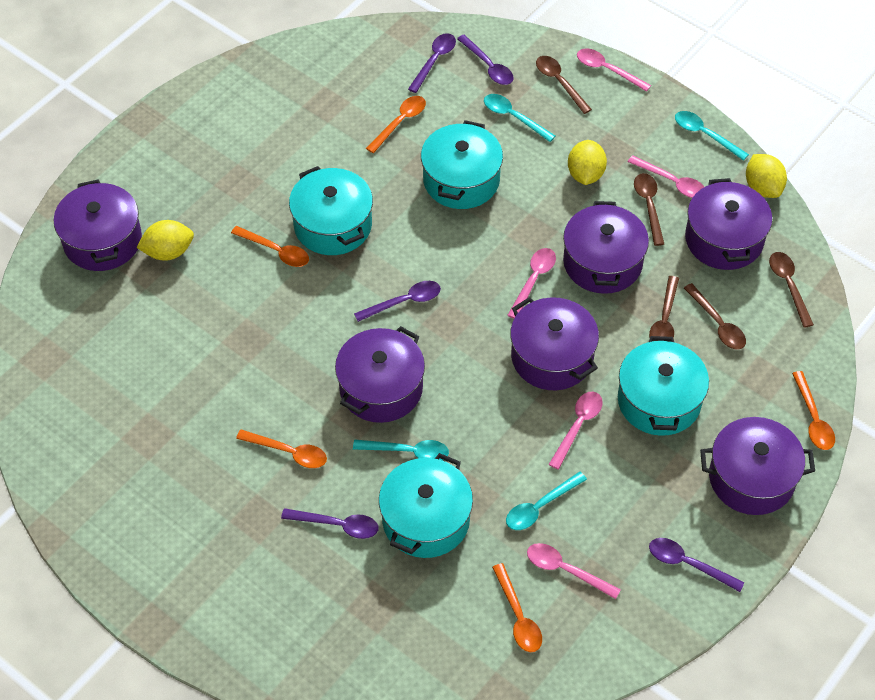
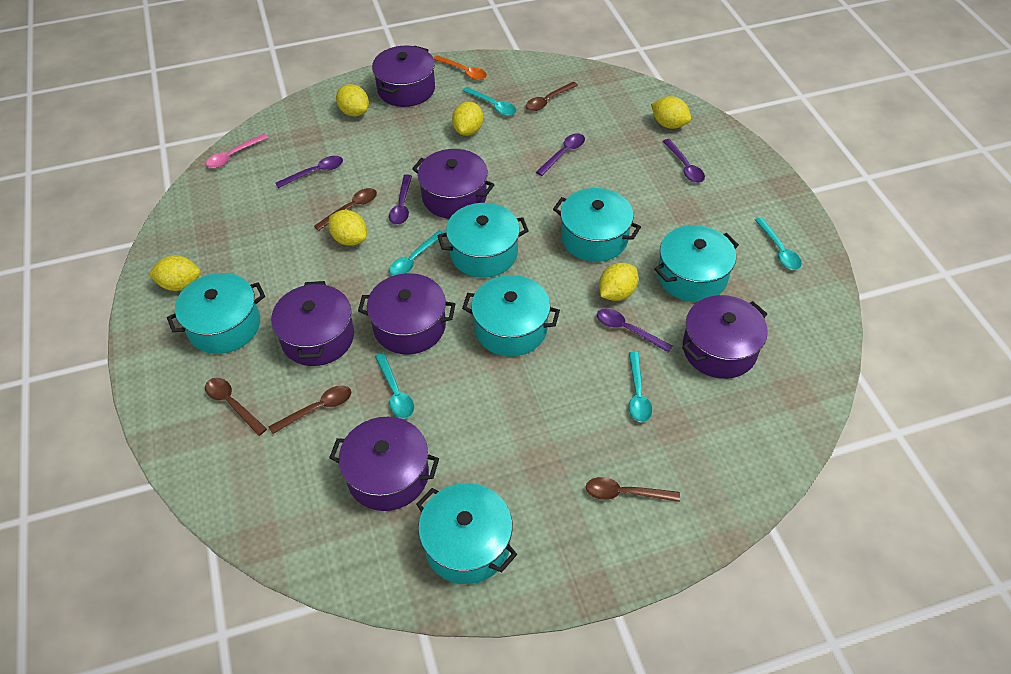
orange spoon: [231,226,309,267] [236,430,327,468] [366,96,426,153] [492,563,542,652] [792,371,835,450] = 5 -> [433,55,487,80] = 1
pink spoon: [507,248,556,319] [527,543,621,599] [548,392,603,470] [577,49,651,92] [628,155,704,198] = 5 -> [206,134,268,168] = 1
turquoise pot: [289,166,373,255] [379,453,473,558] [421,120,503,209] [618,336,709,436] = 4 -> [167,273,265,354] [416,483,517,584] [437,203,529,278] [462,275,560,357] [553,188,641,262] [654,225,739,302] = 6
turquoise spoon: [353,440,449,461] [484,94,555,142] [506,471,587,530] [675,111,749,161] = 4 -> [375,353,414,419] [389,230,445,276] [463,87,516,116] [629,352,652,422] [755,217,802,270] = 5
yellow lemon: [136,220,194,261] [568,140,607,185] [746,154,787,198] = 3 -> [148,255,201,291] [328,210,367,246] [336,84,369,116] [452,102,483,136] [599,263,639,301] [651,96,691,129] = 6

